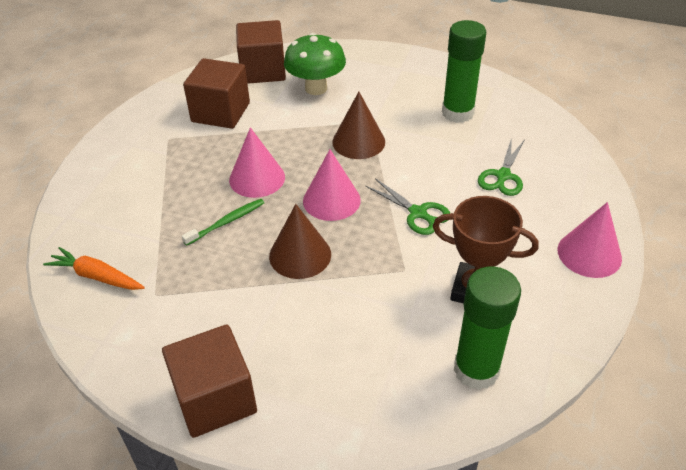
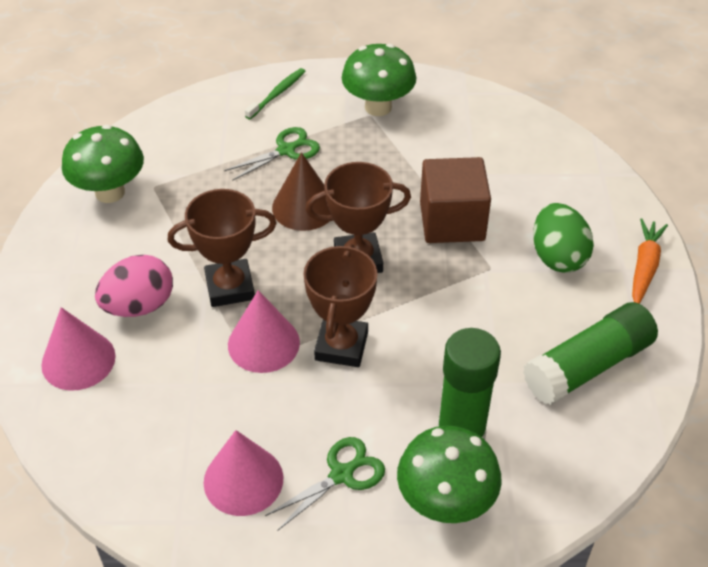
brown cone: [269,204,331,279] [332,92,385,159] = 2 -> [272,152,331,231] = 1
brown cube: [162,324,257,438] [183,58,250,129] [236,20,286,84] = 3 -> [420,157,491,243] = 1
brown trophy: [433,196,539,304] = 1 -> [168,189,277,307] [304,243,378,367] [305,162,411,273] = 3
green egg: none = 0 -> [533,203,594,273] = 1
green mushroom: [284,33,346,95] = 1 -> [62,125,144,203] [342,44,417,116] [397,425,502,523] = 3
pink egg: none = 0 -> [95,255,173,317] = 1

